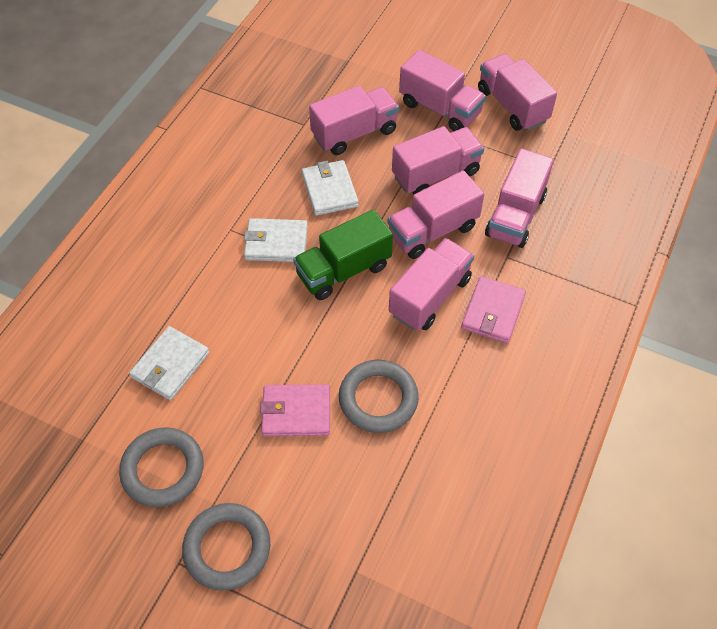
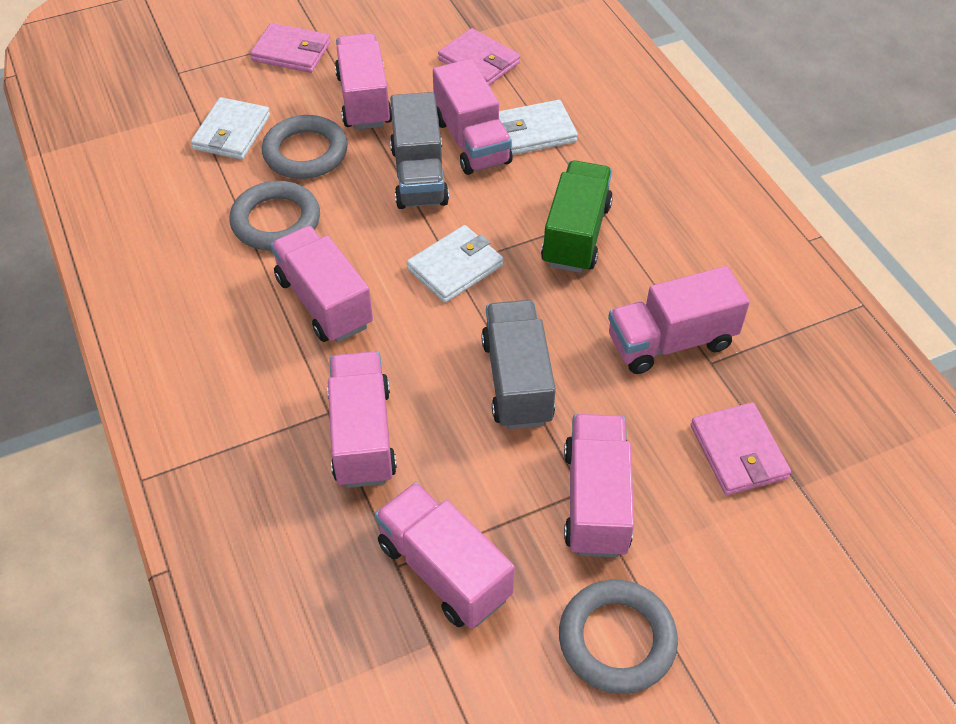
grey truck: none = 0 -> [390,92,449,209] [481,300,556,429] = 2
pink wallet: [260,384,330,437] [461,276,526,343] = 2 -> [250,23,331,73] [438,28,520,85] [691,402,791,495] = 3

